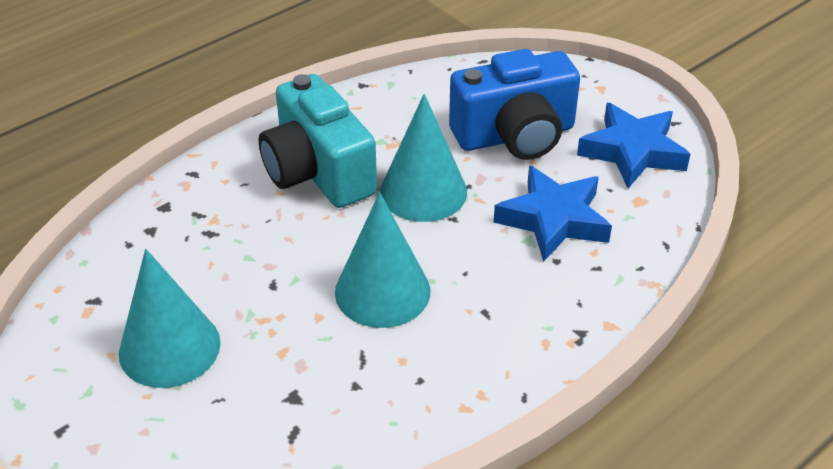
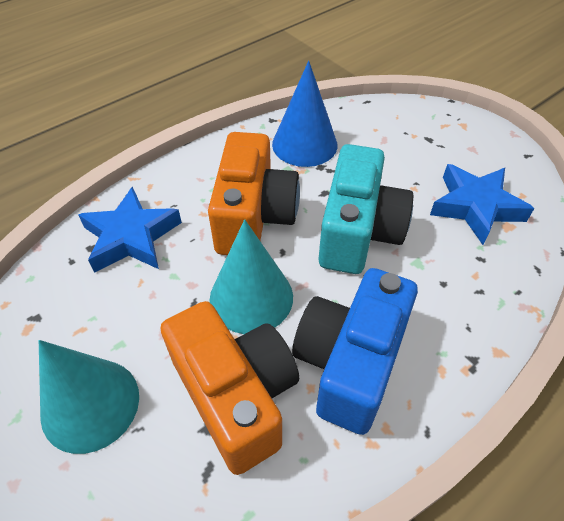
blue cone: none = 0 -> [272,61,337,167] = 1
orange camera: none = 0 -> [161,301,299,475] [208,132,300,255] = 2
turquoise cone: [119,249,221,388] [335,192,430,328] [380,94,467,222] = 3 -> [39,340,139,454] [210,219,293,334] = 2

